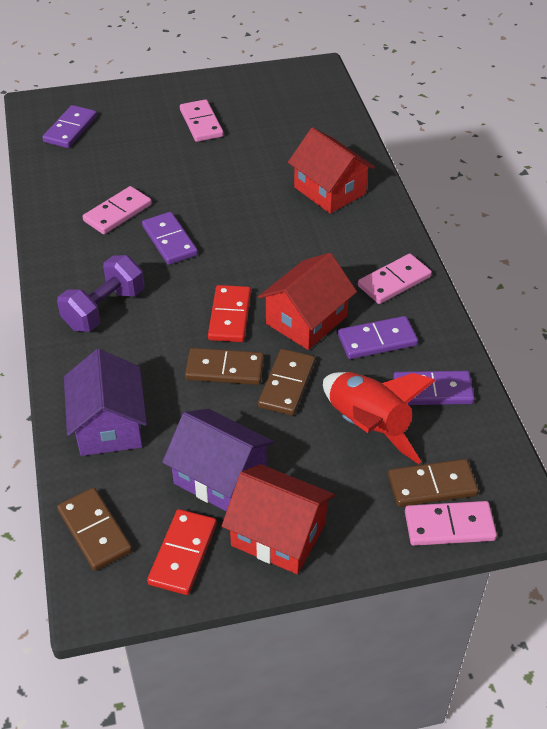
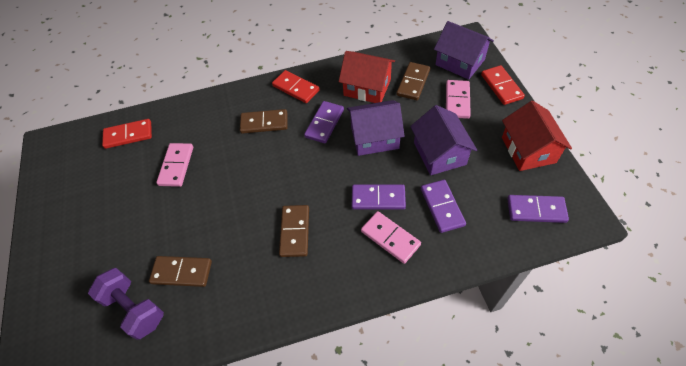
pink domino: [83,186,152,234] [180,99,223,142] [358,254,432,304] [405,501,497,546] = 4 -> [156,143,193,187] [361,211,421,264] [446,80,471,119] = 3
purple house: [64,349,147,456] [162,409,274,511] = 2 -> [347,100,405,156] [410,105,477,175] [434,21,494,80] = 3
red domino: [147,509,217,595] [208,285,251,342] = 2 -> [102,119,152,149] [272,70,320,103] [481,65,525,105] = 3
red house: [222,464,335,574] [258,253,357,350] [288,127,375,214] = 3 -> [339,51,395,103] [502,100,572,171] = 2
red rocket: [323,372,436,464] = 1 -> none = 0

